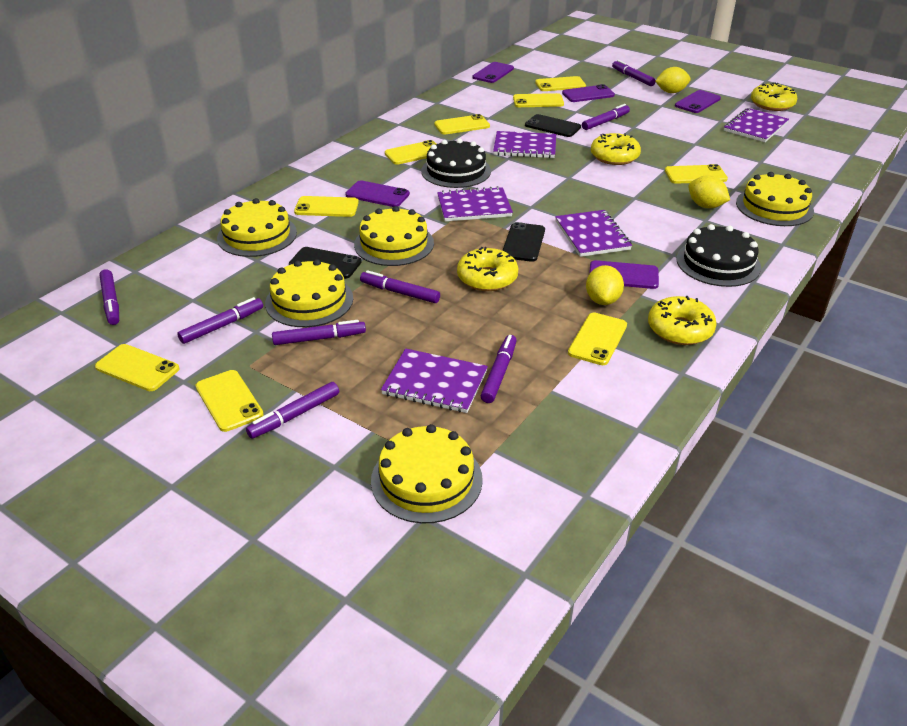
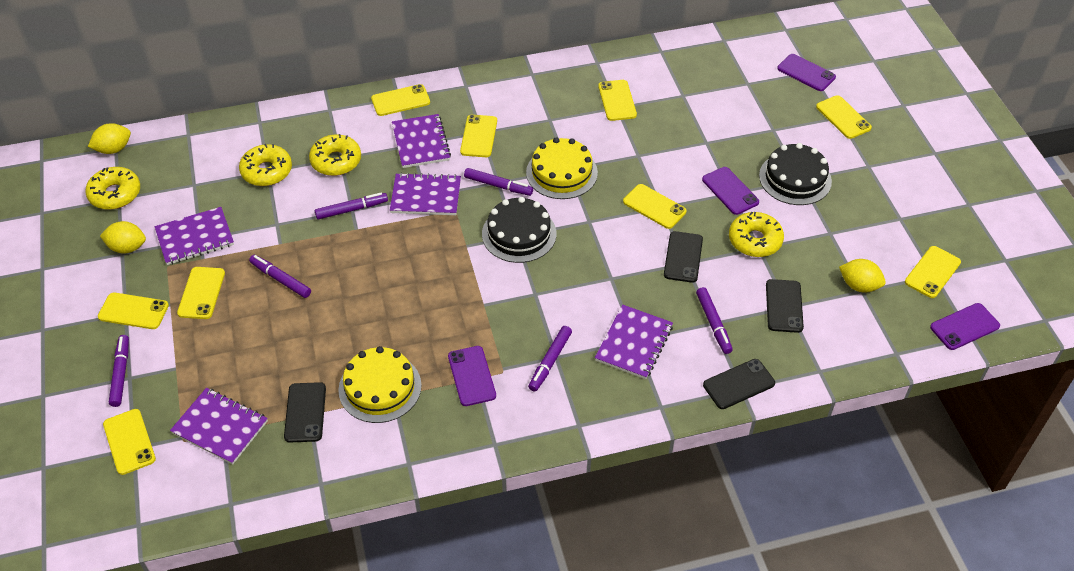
black phone: [289,247,362,279] [502,222,545,262] [525,114,581,137] = 3 -> [284,382,326,442] [664,231,703,283] [703,359,775,409] [766,279,804,333] = 4
purple marker: [99,269,119,325] [177,297,263,344] [246,382,339,439] [272,320,366,345] [360,270,440,303] [481,335,517,403] [582,104,630,130] [612,60,656,86] = 8 -> [109,335,129,407] [249,255,311,298] [315,193,388,220] [464,168,533,196] [528,326,572,392] [696,287,733,354] = 6
purple phone: [345,180,410,207] [473,62,514,83] [562,84,615,102] [589,260,659,289] [675,90,721,113] = 5 -> [448,346,496,406] [702,167,759,215] [777,54,836,91] [930,303,1000,350] = 4
yellow cake: [217,198,297,257] [265,259,353,327] [354,206,434,266] [371,424,483,523] [736,172,814,226] = 5 -> [338,346,422,423] [526,137,598,199] = 2

